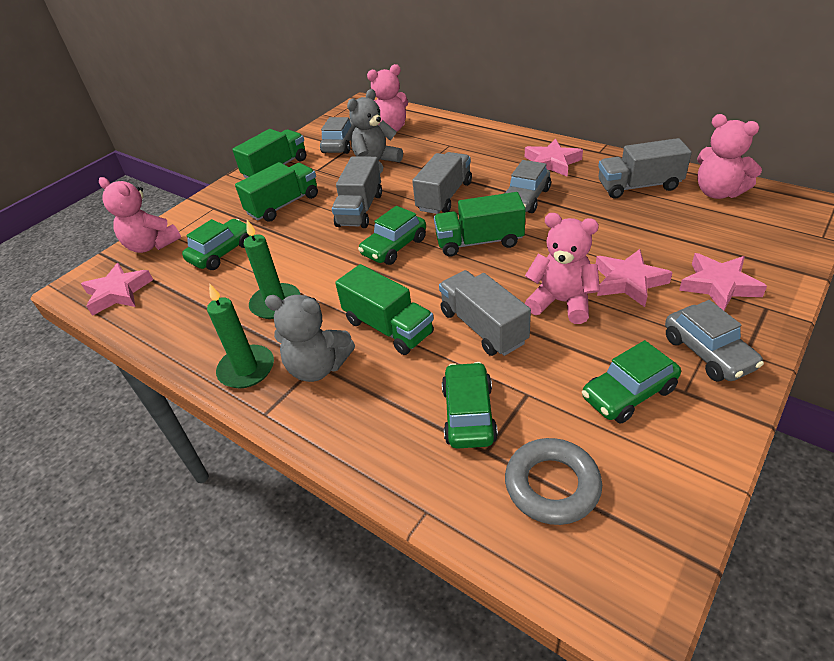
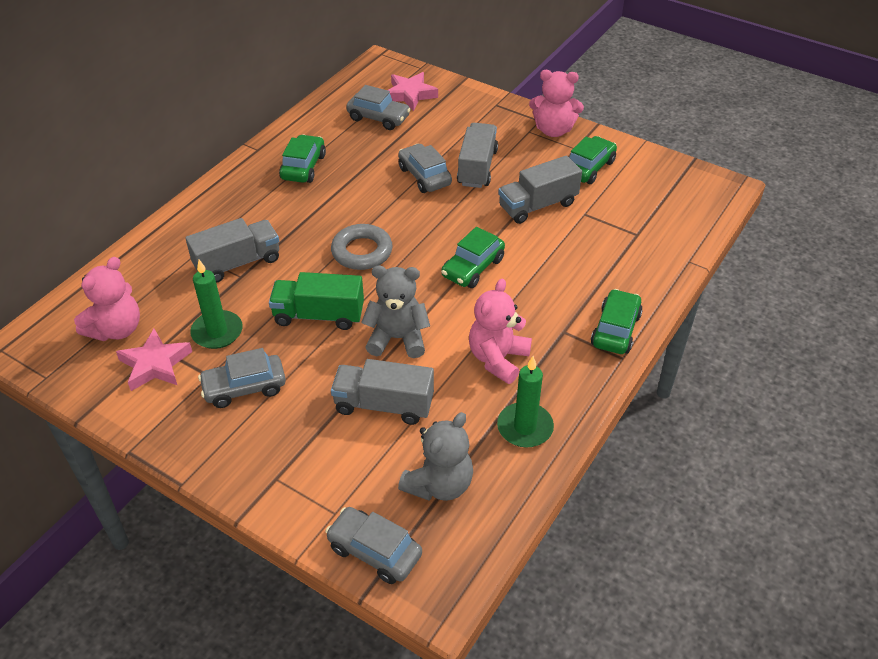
green truck: [232,129,306,178] [235,162,318,222] [335,264,434,355] [434,192,526,257] = 4 -> [269,272,364,330] = 1
grey car: [320,117,355,154] [503,160,551,213] [665,300,764,382] = 3 -> [198,348,286,408] [325,507,422,584] [346,85,411,130] [398,144,452,193] = 4
pink star: [81,263,153,316] [525,139,583,177] [596,249,673,307] [679,253,767,310] = 4 -> [116,329,192,391] [388,72,438,111] = 2
pink teddy bear: [99,177,181,253] [367,64,408,132] [525,213,600,324] [697,114,762,199] = 4 -> [74,257,140,341] [469,279,532,384] [529,70,584,137] = 3

